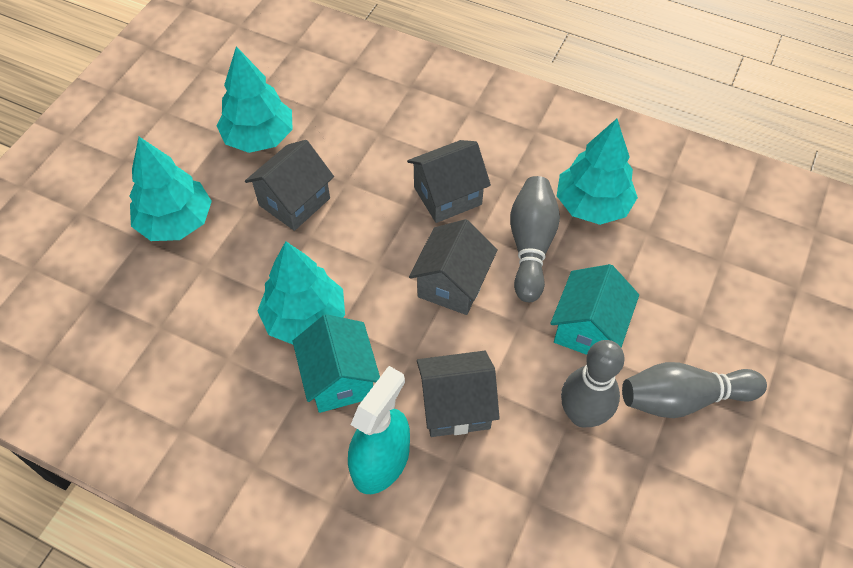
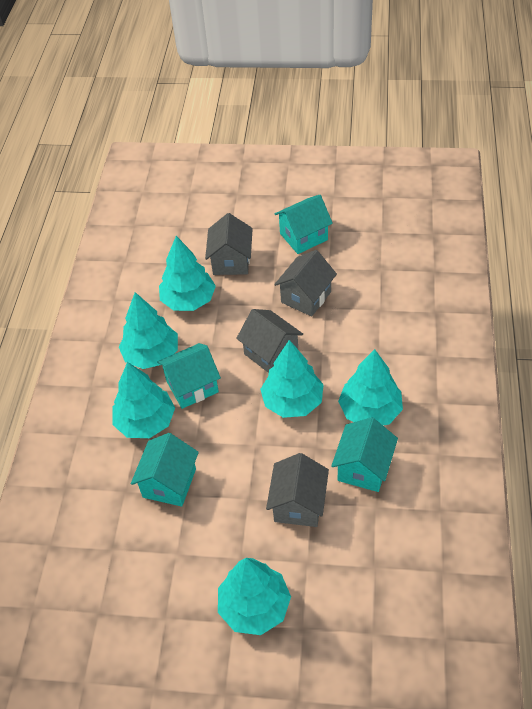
grey bowling pin: [510,176,560,302] [561,340,625,427] [622,362,767,418] = 3 -> none = 0
turquoise house: [293,314,380,413] [550,264,639,355] = 2 -> [131,433,199,507] [157,343,221,409] [275,195,333,254] [331,417,398,492] = 4
turquoise spray bottle: [348,366,410,494] = 1 -> none = 0
turquoise tree: [129,137,212,241] [217,46,293,153] [257,241,345,345] [557,119,638,225] = 4 -> [113,362,175,438] [119,292,178,369] [159,236,216,311] [218,558,291,635] [260,340,324,418] [338,349,403,425] = 6

